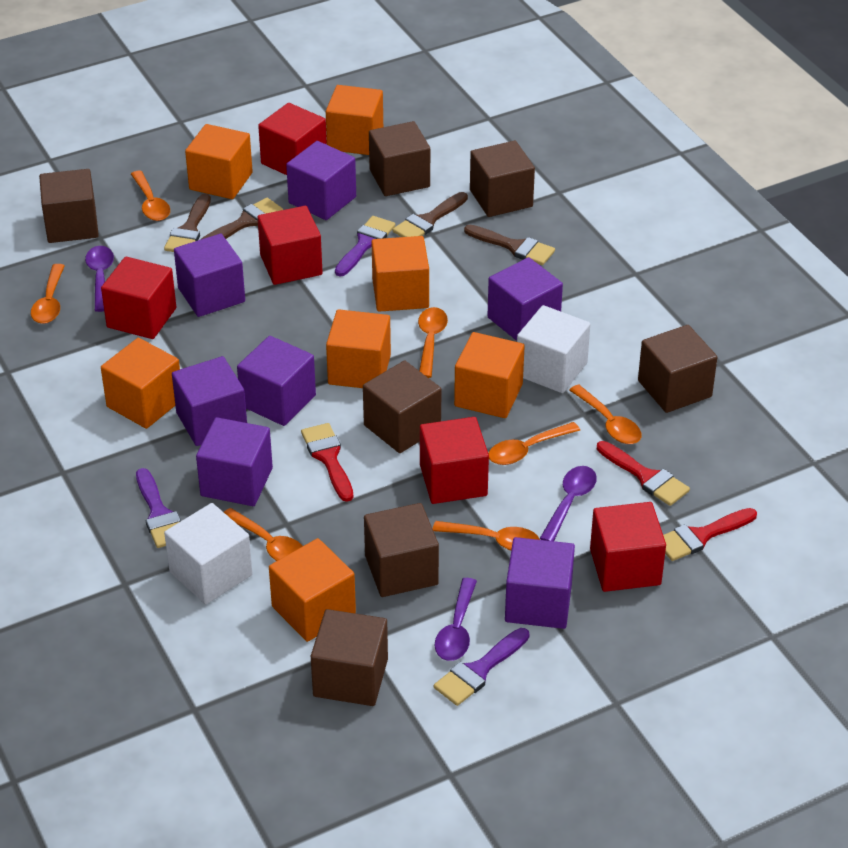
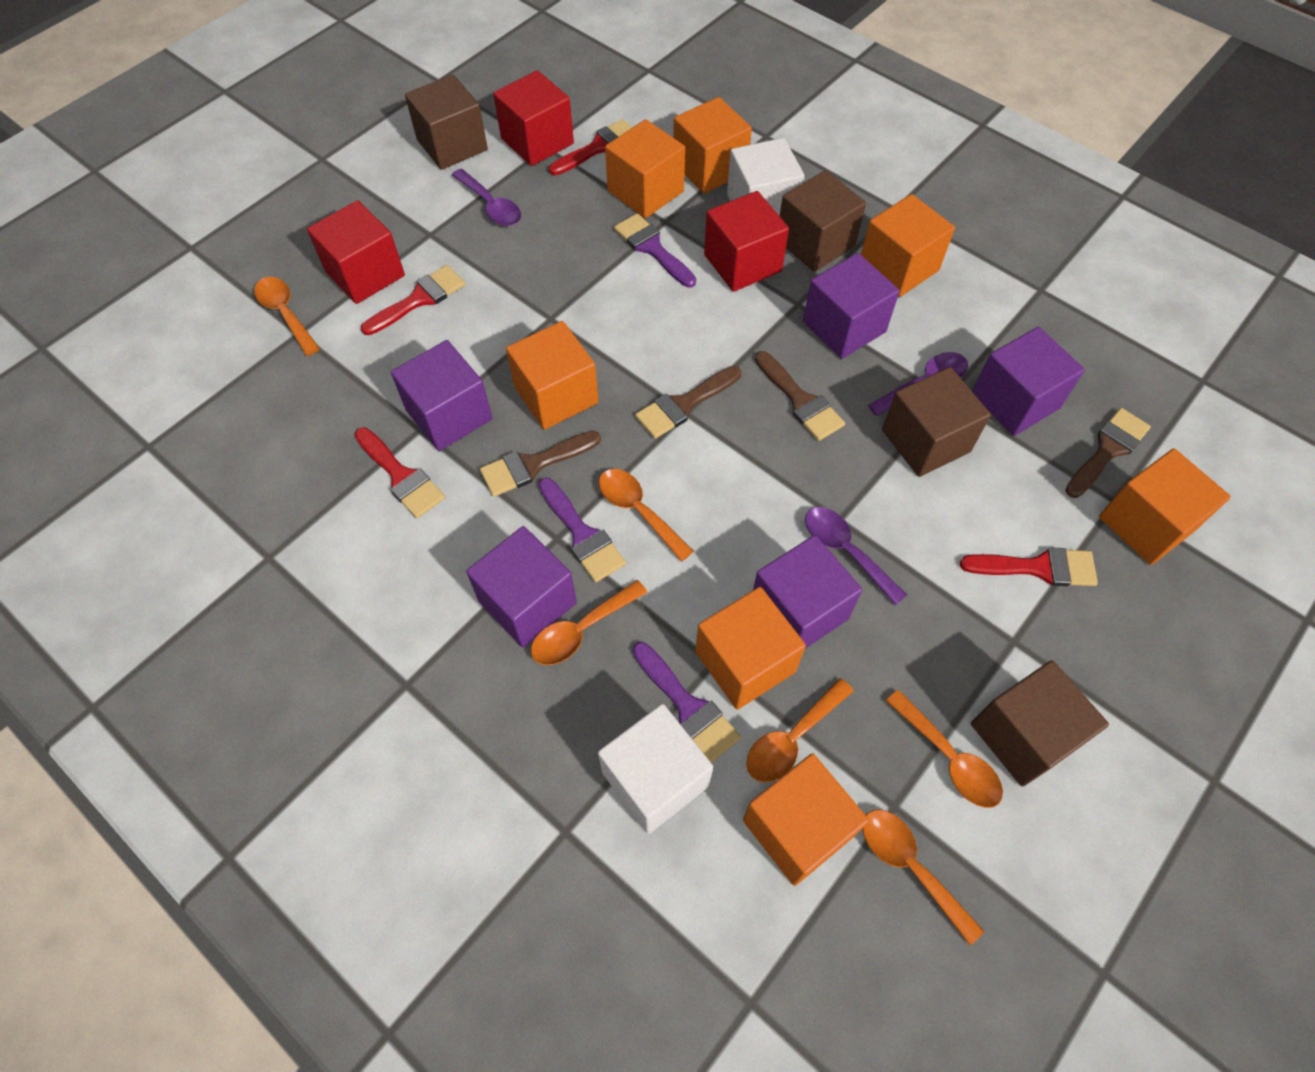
brown cube: [39,169,99,243] [311,609,388,706] [363,360,441,453] [364,503,439,597] [369,121,430,196] [470,141,535,217] [638,325,717,413] = 7 -> [405,74,488,170] [780,170,866,272] [882,367,991,477] [971,660,1109,787] = 4
orange spoon: [31,264,65,324] [131,171,170,221] [224,508,303,561] [418,307,448,378] [433,521,540,551] [488,422,580,465] [569,385,642,444] = 7 -> [254,277,320,356] [531,580,648,665] [599,469,694,562] [746,678,854,782] [862,810,984,945] [886,690,1003,808] = 6
purple cube: [172,356,247,446] [174,234,245,317] [196,417,273,506] [237,336,316,426] [286,141,356,220] [488,257,563,341] [505,537,575,629] = 7 -> [391,340,492,451] [466,526,577,648] [753,535,862,649] [803,253,900,359] [972,327,1085,436] = 5
red brush: [301,423,354,502] [597,441,690,506] [663,508,757,561] = 3 -> [355,427,445,518] [361,265,465,335] [549,119,633,175] [960,547,1098,586] = 4
red cube: [101,257,176,339] [257,206,323,285] [258,103,327,175] [420,417,489,504] [590,502,666,592] = 5 -> [307,200,405,304] [493,70,574,166] [704,191,789,292] = 3

